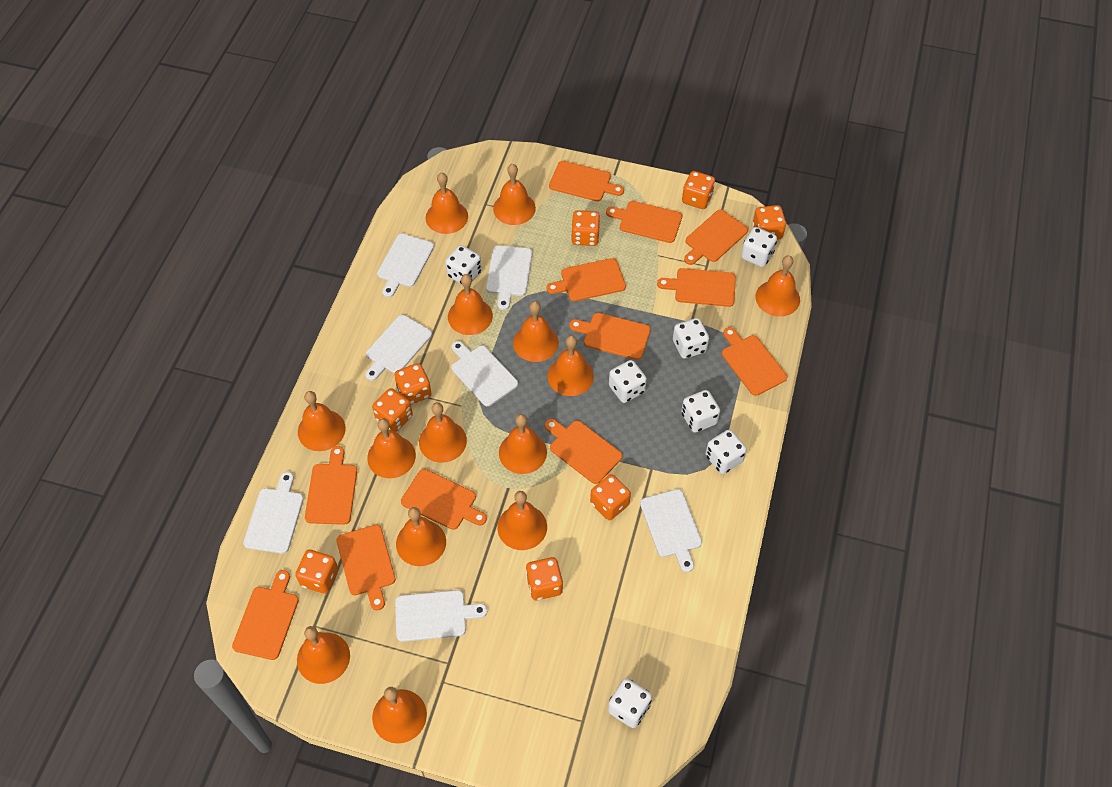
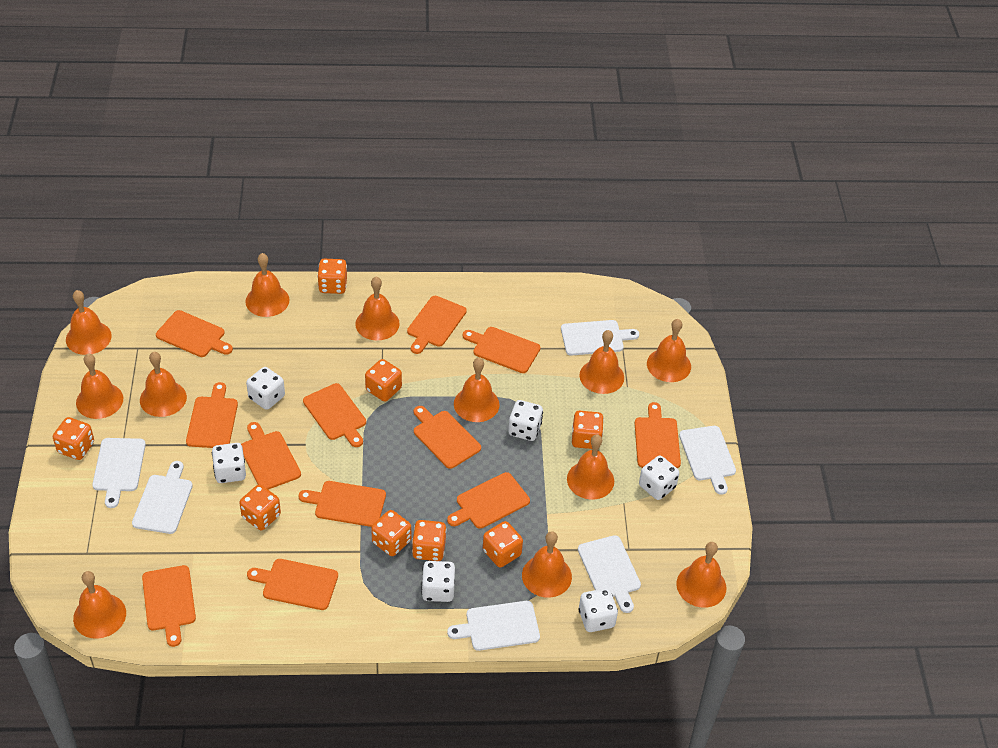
orange bell: [297,626,350,684] [298,391,346,451] [367,418,416,478] [372,687,427,744] [396,507,446,566] [419,402,467,463] [426,172,468,234] [448,274,493,335] [493,164,536,225] [497,491,547,550] [499,414,547,474] [513,301,559,362] [547,335,594,396] [756,255,800,317] = 14 -> [66,290,112,355] [73,571,126,639] [76,354,123,419] [140,352,187,417] [245,253,289,317] [355,277,400,340] [454,358,500,422] [522,531,572,598] [567,434,614,500] [579,330,624,394] [647,319,691,382] [676,542,726,608] = 12
white cutting board: [243,472,304,554] [365,315,432,381] [377,234,434,298] [395,590,487,642] [451,341,518,406] [486,245,532,310] [640,489,702,572] = 7 -> [92,438,146,508] [132,461,193,534] [447,601,540,651] [561,320,639,355] [578,535,641,613] [679,426,736,495] = 6
white dice: [445,245,482,284] [608,678,652,728] [609,360,647,403] [673,318,709,359] [681,390,720,433] [706,430,747,474] [741,227,777,267] = 7 -> [212,443,246,483] [246,367,285,410] [421,561,455,602] [508,400,543,441] [579,588,618,632] [639,456,679,500] = 6

